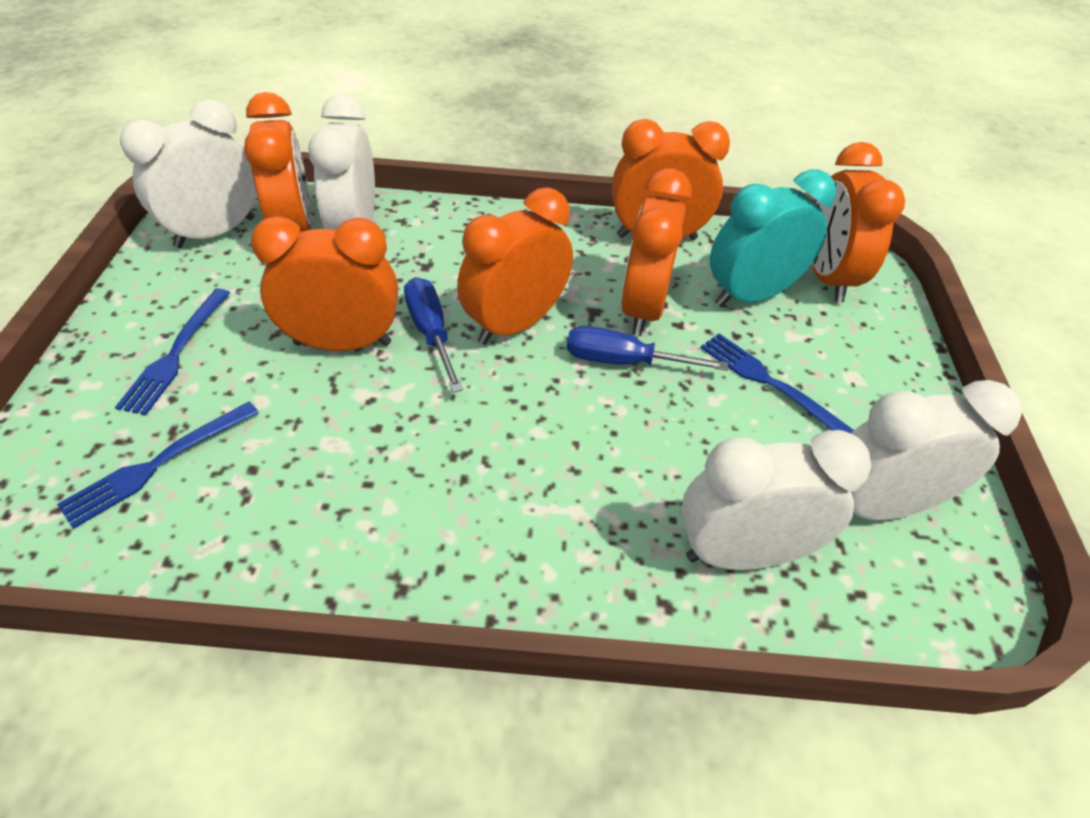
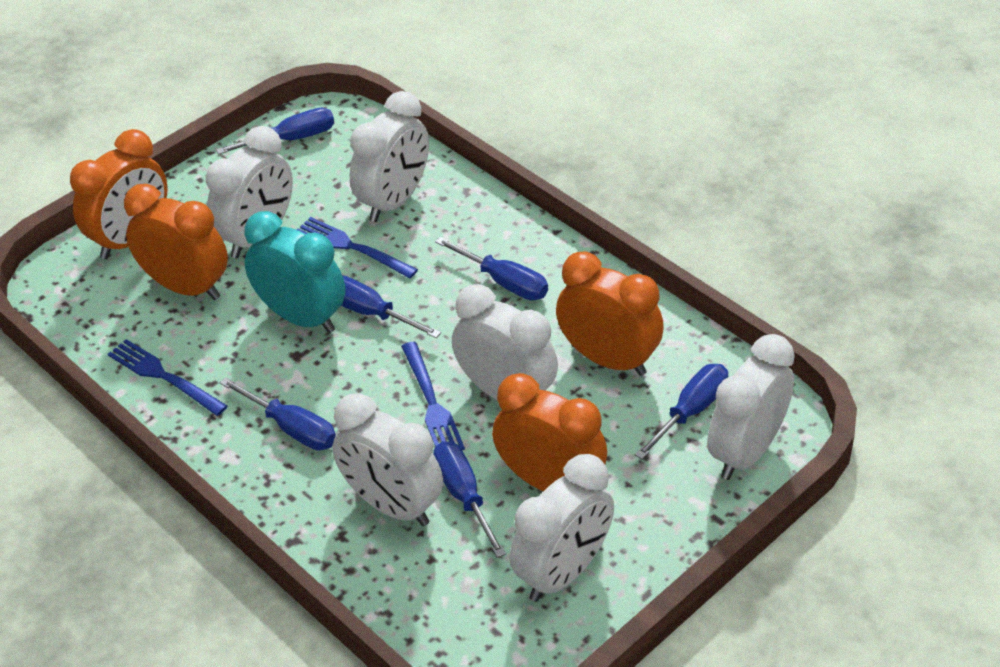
blue screwdriver: [404,277,463,393] [567,326,728,371] = 2 -> [216,108,334,155] [220,377,336,450] [341,275,441,338] [433,441,506,558] [435,237,548,300] [635,364,728,460] = 6
orange clock: [244,92,311,232] [251,216,398,351] [457,187,573,345] [612,119,730,240] [621,168,692,336] [812,142,905,303] = 6 -> [70,129,168,259] [124,184,228,300] [492,373,607,491] [556,252,664,376] = 4
white clock: [120,99,257,248] [308,95,375,230] [681,430,871,570] [850,380,1022,520] = 4 -> [206,126,293,258] [333,393,443,526] [350,91,429,222] [452,284,558,400] [509,454,614,602] [707,334,795,480] = 6

